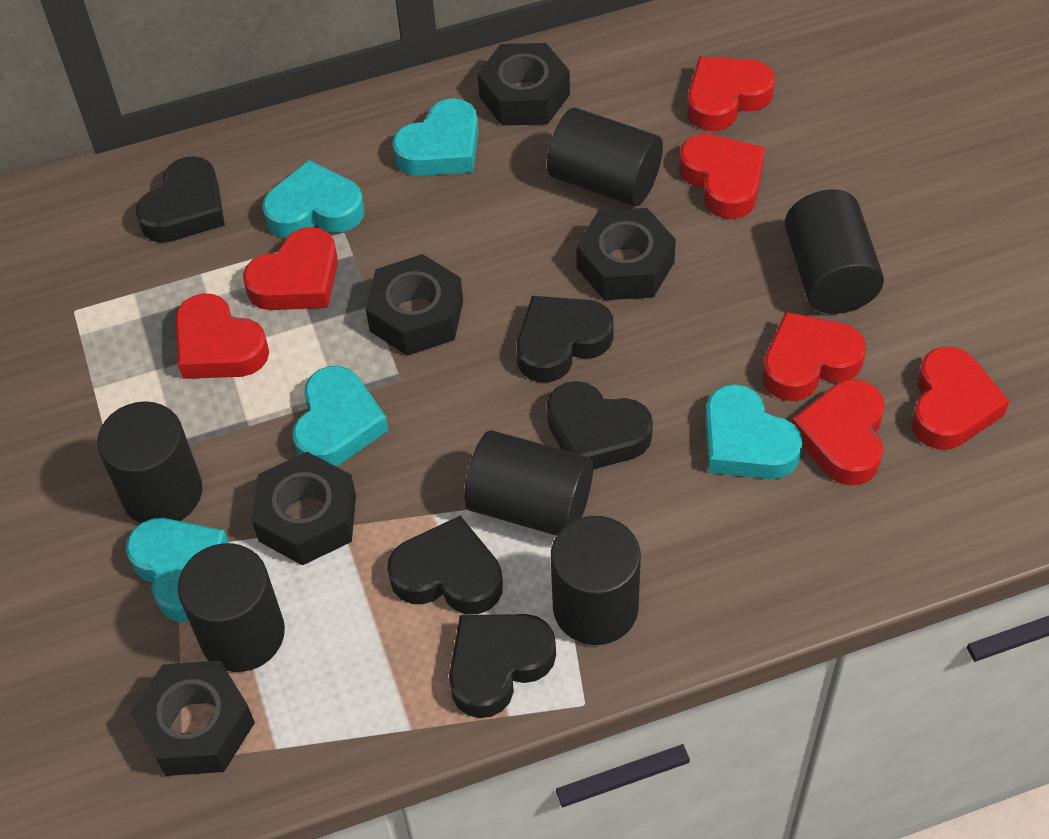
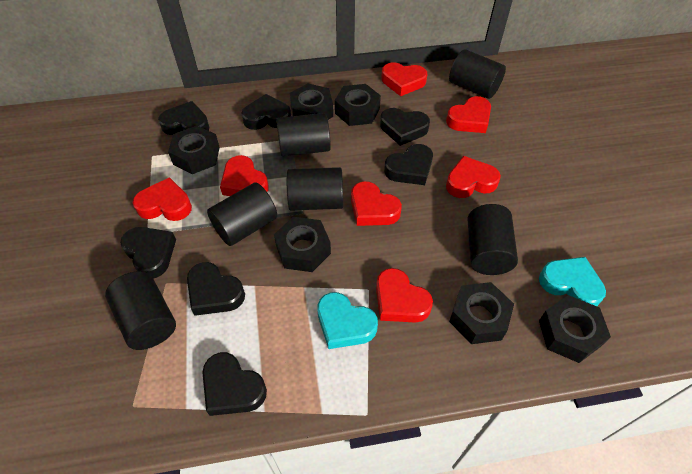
black heart: [136,156,225,243] [387,516,503,615] [449,614,556,718] [517,296,614,382] [547,381,653,469] = 5 -> [120,227,176,279] [158,101,209,135] [187,262,245,316] [202,352,267,416] [241,94,291,130] [380,108,430,146] [384,144,433,185] = 7
black nut: [130,661,255,776] [252,452,356,565] [366,254,463,356] [478,43,570,126] [576,208,676,300] = 5 -> [168,126,220,174] [274,217,331,272] [290,83,333,120] [335,84,381,126] [449,282,514,344] [539,295,611,363] = 6
turquoise heart: [126,518,229,622] [262,160,365,238] [293,366,389,466] [392,98,479,176] [705,384,803,479] = 5 -> [317,292,378,349] [539,257,606,306] = 2

